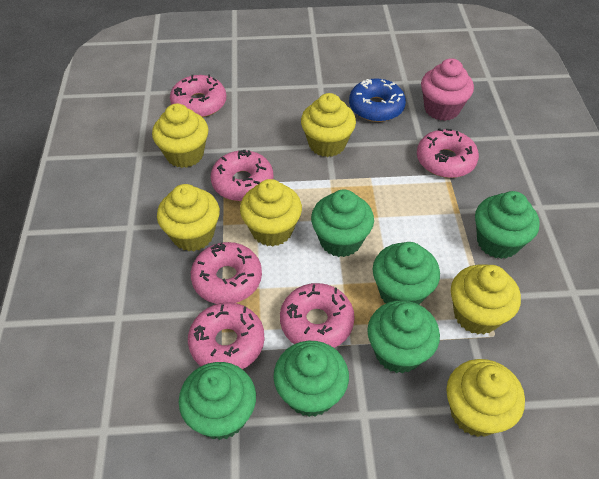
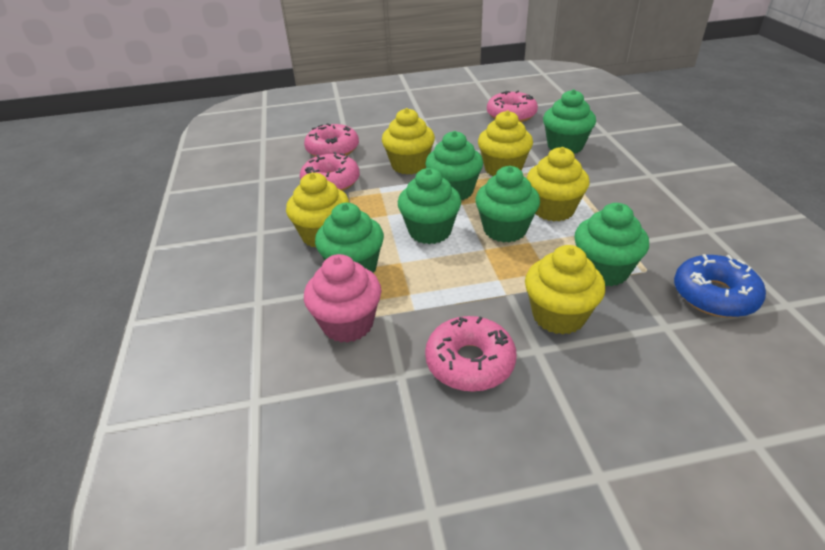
pink donut: [170,74,226,117] [188,302,265,369] [191,242,262,304] [211,150,274,201] [280,283,355,348] [417,128,479,178] = 6 -> [300,152,360,191] [304,123,359,157] [425,316,516,392] [487,91,538,122] = 4
yellow cupcake: [152,104,209,168] [157,184,220,252] [240,179,302,246] [301,93,356,157] [446,359,525,437] [451,265,521,334] = 6 -> [286,173,349,248] [382,108,435,174] [478,110,533,176] [525,245,605,335] [527,147,590,221] = 5

